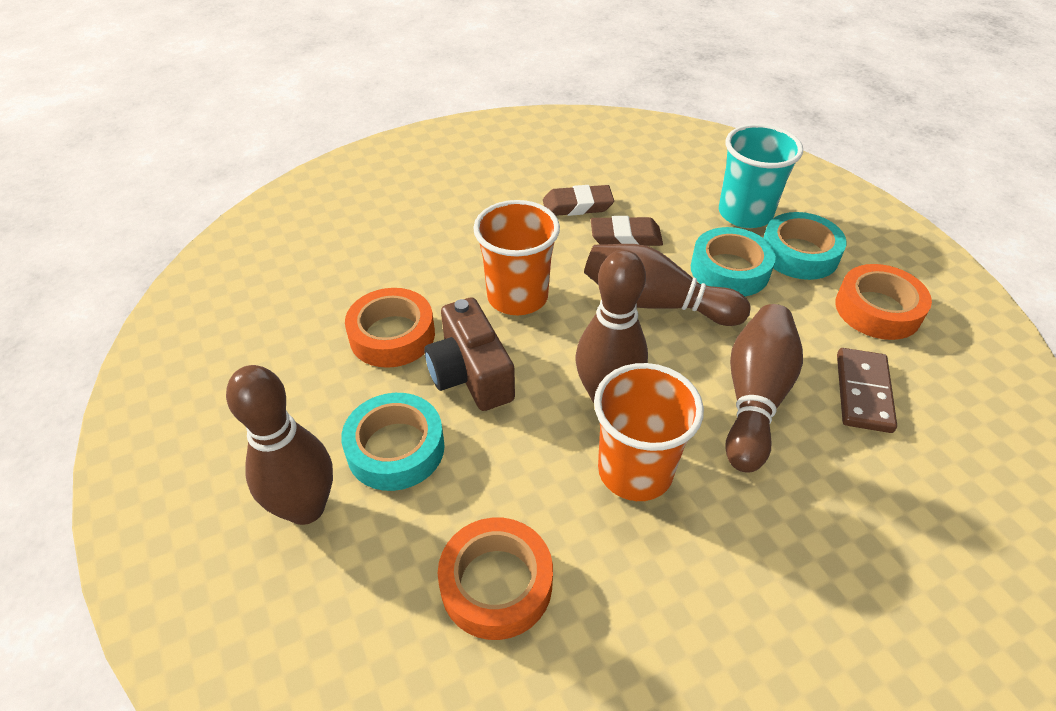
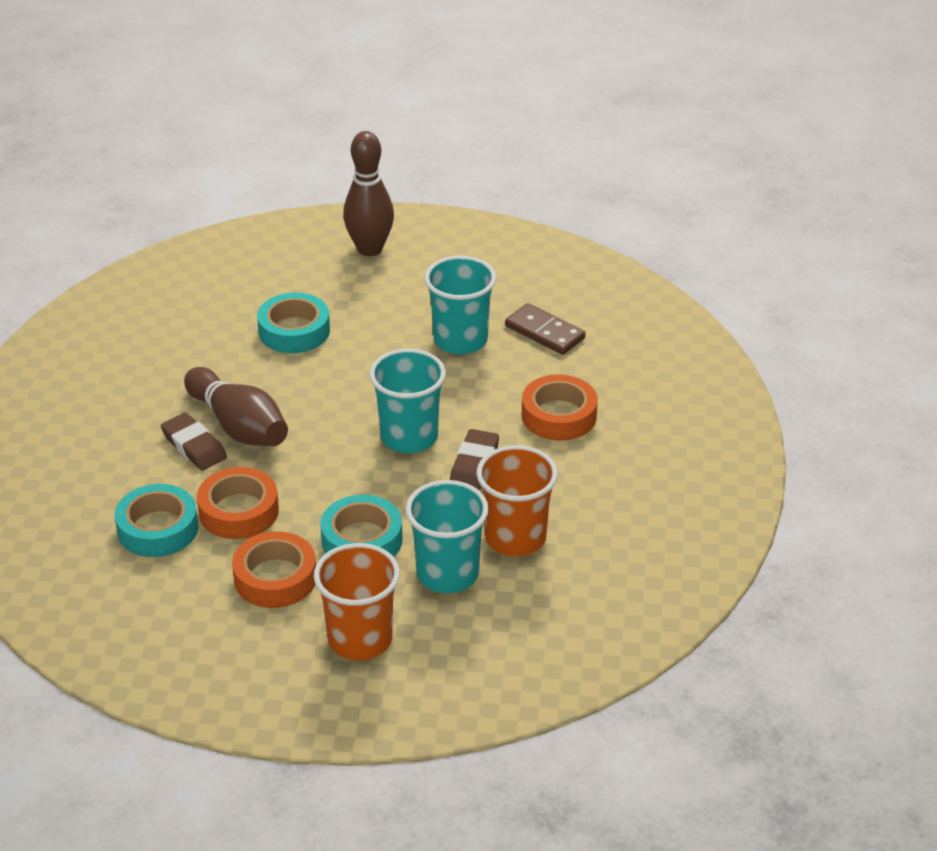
brown bowling pin: [226,365,333,525] [576,250,648,403] [584,244,750,326] [725,304,803,473] = 4 -> [184,367,288,446] [343,131,394,256] = 2
brown camera: [424,297,515,411] = 1 -> none = 0
turquoise cup: [719,124,803,228] = 1 -> [369,349,446,453] [405,480,489,593] [424,256,496,354] = 3

